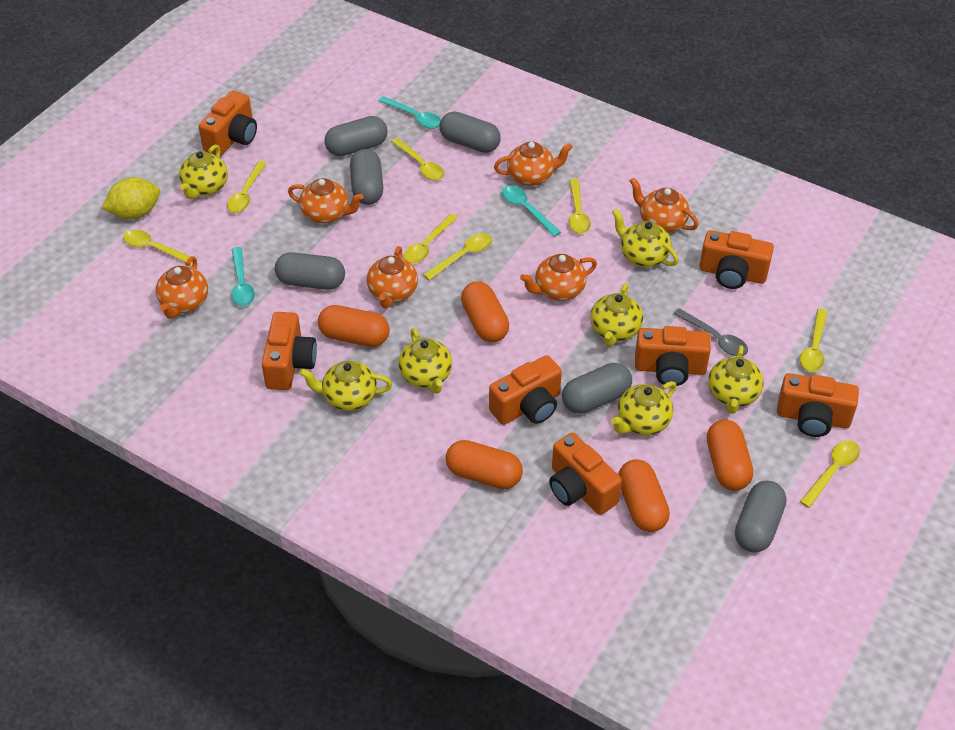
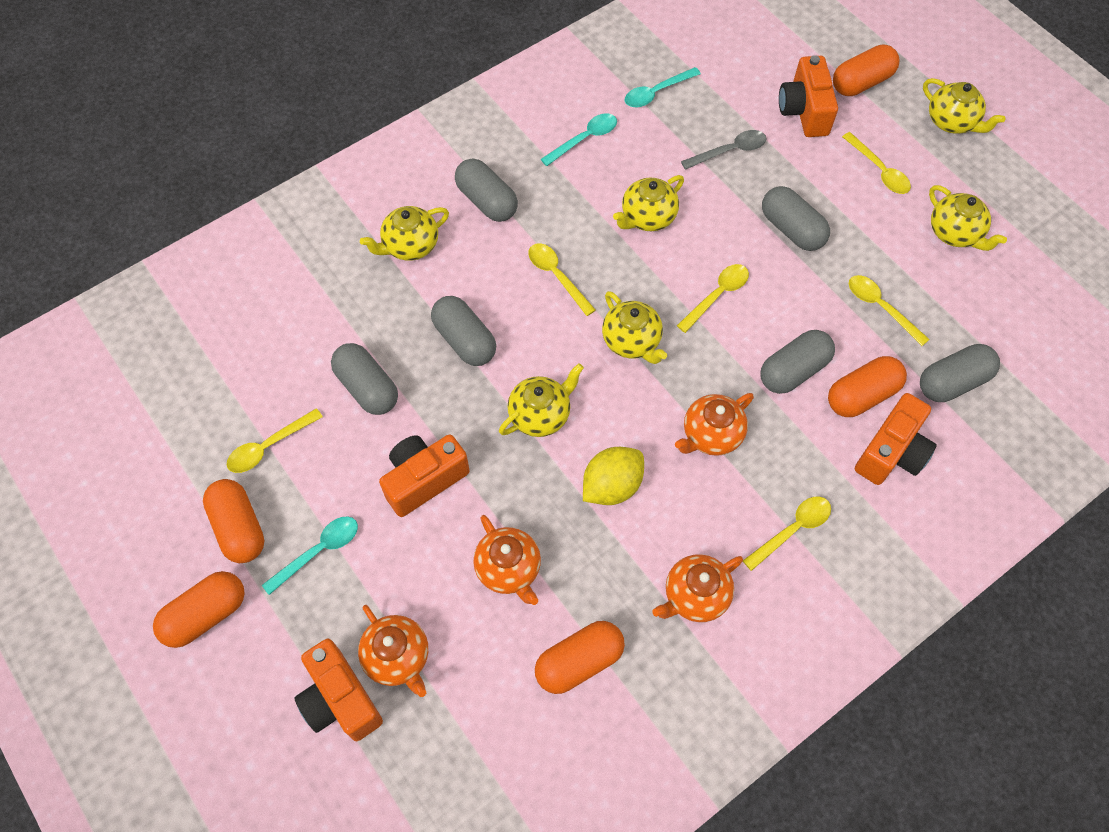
orange camera: [198,90,257,156] [261,312,317,390] [489,355,562,425] [549,432,622,515] [635,326,711,386] [699,230,774,289] [777,373,859,437] = 7 -> [294,639,383,741] [379,434,470,517] [779,55,838,137] [855,393,937,485] = 4
orange teapot: [156,256,208,319] [288,178,364,223] [366,246,418,308] [494,142,573,186] [520,254,597,301] [630,177,698,233] = 6 -> [358,605,428,697] [473,515,541,605] [652,554,743,622] [675,393,754,456] = 4
yellow spoon: [123,230,193,266] [227,161,267,213] [391,138,444,181] [404,214,458,264] [423,233,492,280] [569,179,591,234] [800,309,828,372] [800,440,860,508] = 8 -> [227,408,323,473] [528,243,596,316] [677,264,749,333] [743,497,831,571] [842,132,911,194] [849,275,929,346] = 6
yellow teapot: [179,145,228,199] [299,360,392,411] [398,328,452,394] [590,283,643,347] [611,381,677,435] [612,209,679,267] [708,345,764,414] = 7 -> [360,206,449,261] [499,364,584,437] [602,291,667,364] [613,175,684,231] [923,78,1006,134] [929,185,1007,251] = 6

